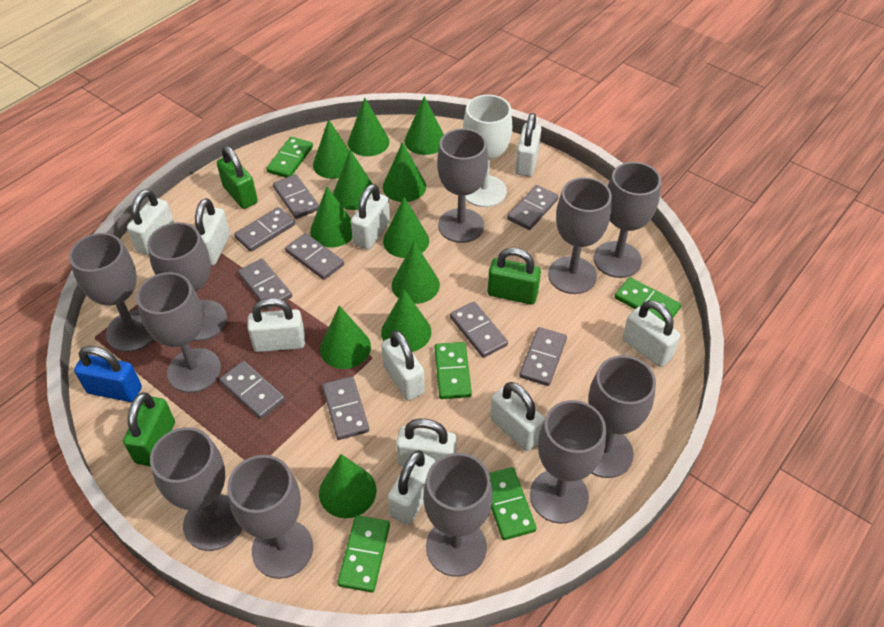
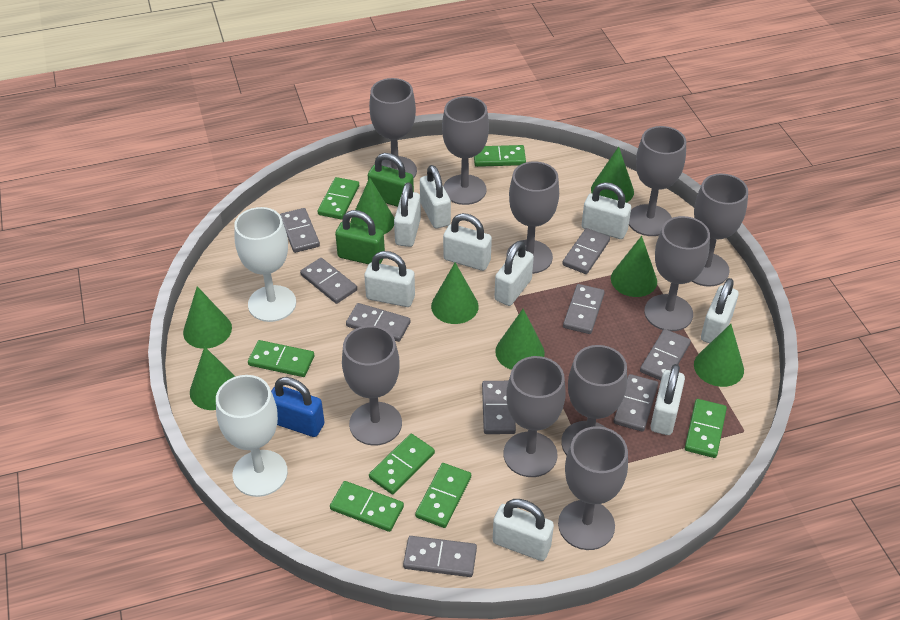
green cone: [310,187,353,247] [313,119,349,179] [319,454,376,518] [320,305,371,369] [333,150,372,210] [348,98,389,156] [381,290,431,352] [383,142,426,202] [383,197,429,258] [392,242,440,304] [404,96,444,155] = 11 -> [183,286,232,349] [190,347,236,410] [351,177,394,234] [431,263,479,324] [495,309,545,370] [591,147,634,203] [611,236,657,297] [694,324,744,387] = 8
green domino: [266,137,313,178] [338,515,390,593] [435,342,472,399] [489,467,537,540] [615,277,681,322] = 5 -> [248,340,314,377] [318,177,359,219] [330,481,404,532] [369,434,435,494] [415,463,471,528] [474,145,526,167] [685,399,727,458] = 7
green padlock: [123,393,175,467] [217,146,258,209] [488,248,541,305] = 3 -> [335,210,385,264] [368,153,414,207] = 2
grey goblet: [69,233,154,352] [136,272,221,393] [147,222,227,341] [150,427,242,551] [227,455,313,579] [423,453,492,577] [437,128,488,243] [530,400,606,524] [548,177,612,294] [588,355,656,478] [594,162,661,278] = 11 -> [342,325,402,446] [369,78,417,179] [442,96,489,205] [504,356,566,477] [506,161,559,274] [558,426,628,550] [561,345,627,455] [629,126,686,236] [644,216,710,331] [692,173,748,287] = 10
white goblet: [463,95,512,207] = 1 -> [216,375,288,497] [234,207,296,322] = 2
white padlock: [127,189,175,256] [195,198,230,265] [247,298,305,352] [351,184,390,250] [381,330,425,401] [388,450,435,525] [396,419,456,467] [490,382,545,451] [515,113,541,177] [623,300,680,367] = 10 -> [364,251,415,307] [394,182,421,247] [420,165,451,229] [443,213,492,271] [492,499,554,561] [494,240,534,306] [582,182,631,239] [650,364,685,435] [701,278,739,343] = 9

